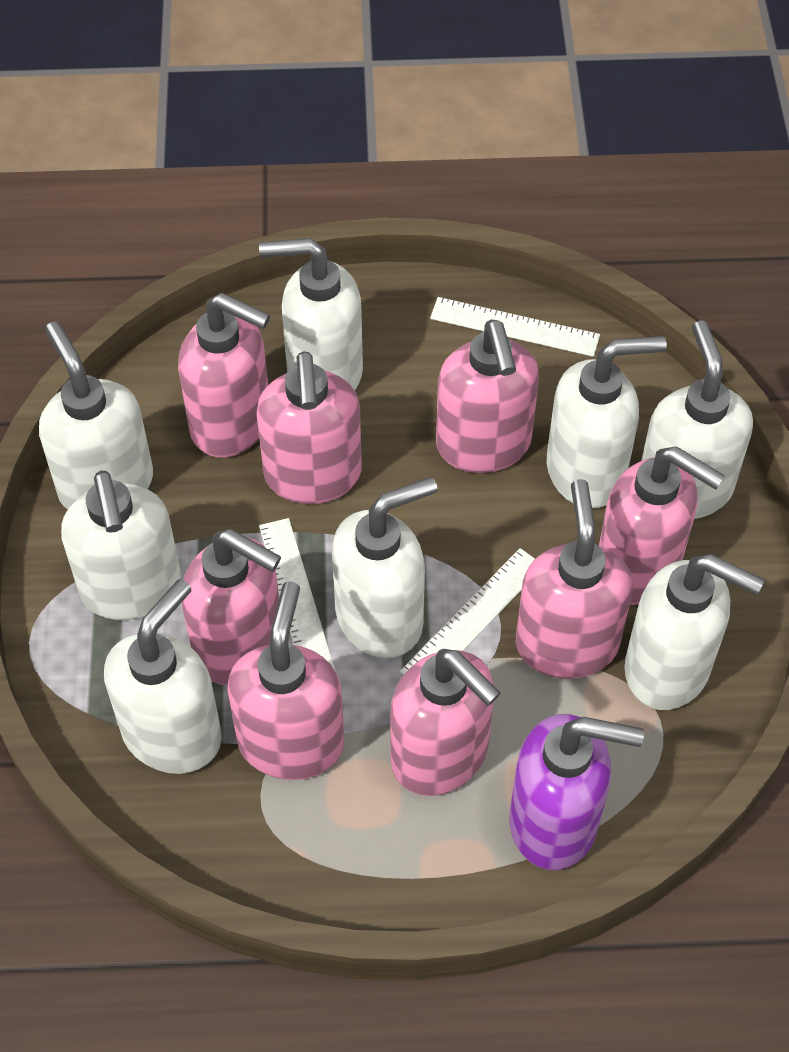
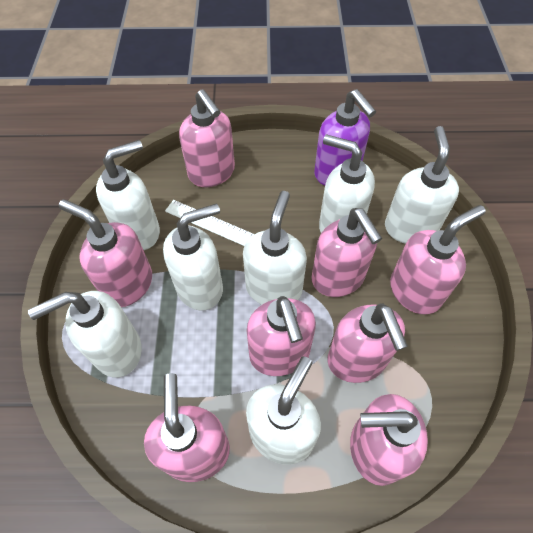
white ruler: [259,518,336,672] [400,548,535,675] [430,297,600,357] = 3 -> [165,200,255,246] = 1
white soap dispenser: [39,322,153,509] [61,471,181,620] [104,579,222,774] [259,238,363,390] [332,477,438,659] [547,336,667,508] [625,554,764,710] [641,320,753,519] = 8 -> [28,291,142,378] [96,140,160,250] [163,203,223,311] [243,191,307,305] [246,356,321,465] [319,134,375,233] [385,126,459,244] = 7

